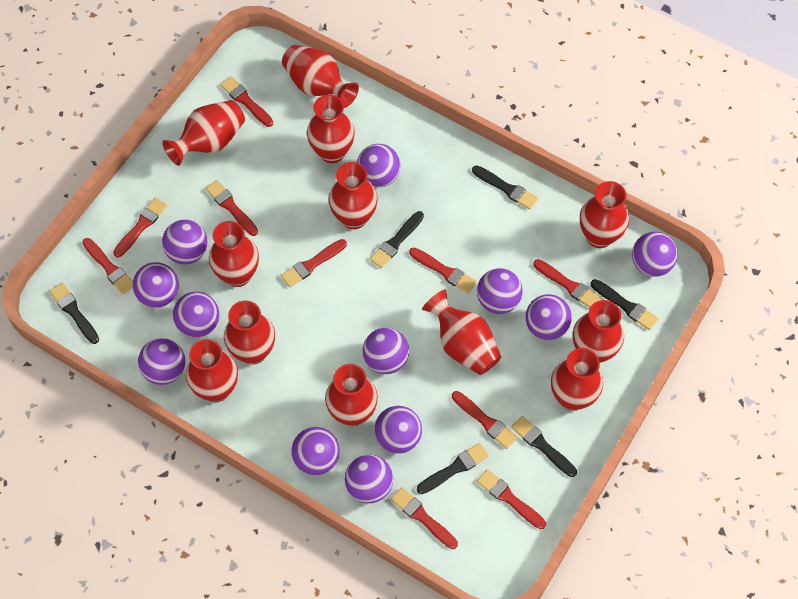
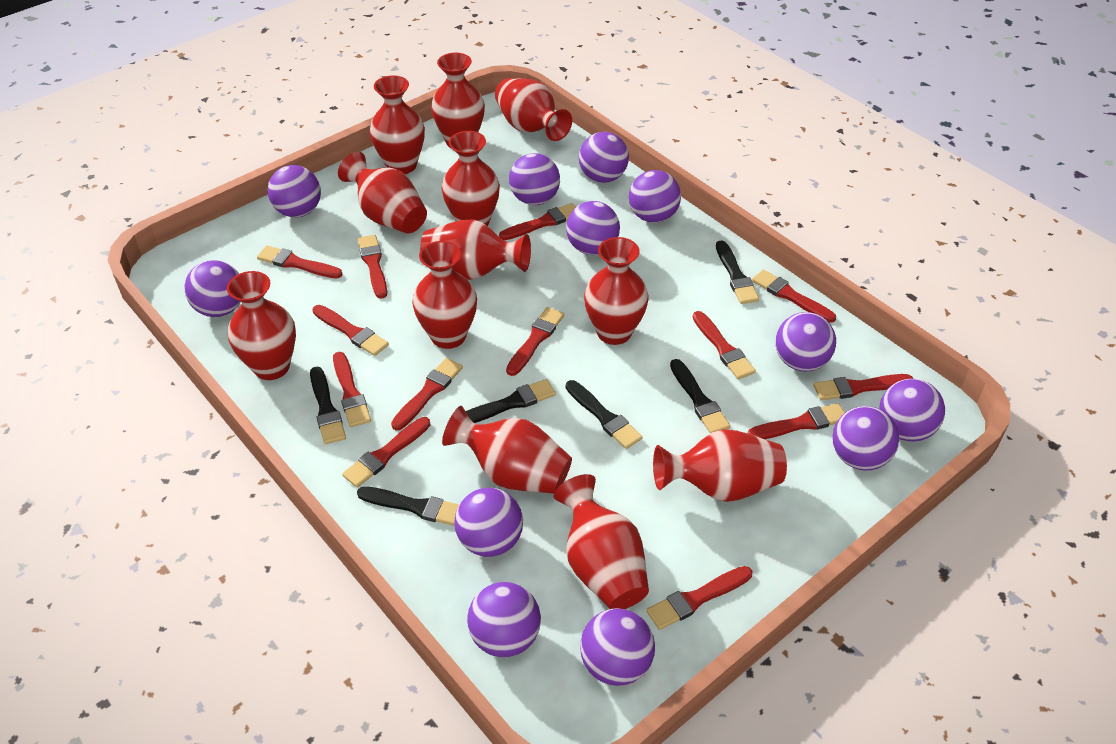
red brush: [82,238,133,294] [113,197,167,257] [206,180,258,236] [220,76,273,127] [281,239,347,287] [391,487,458,549] [409,248,477,294] [452,391,518,449] [477,469,546,529] [533,259,601,308] = 10 -> [257,245,343,278] [312,305,389,356] [333,352,371,427] [342,417,430,488] [357,235,387,299] [391,358,463,430] [499,203,576,240] [506,307,564,376] [646,566,752,630] [693,311,756,379] [747,403,845,439] [752,269,836,323] [814,374,913,400] = 13

